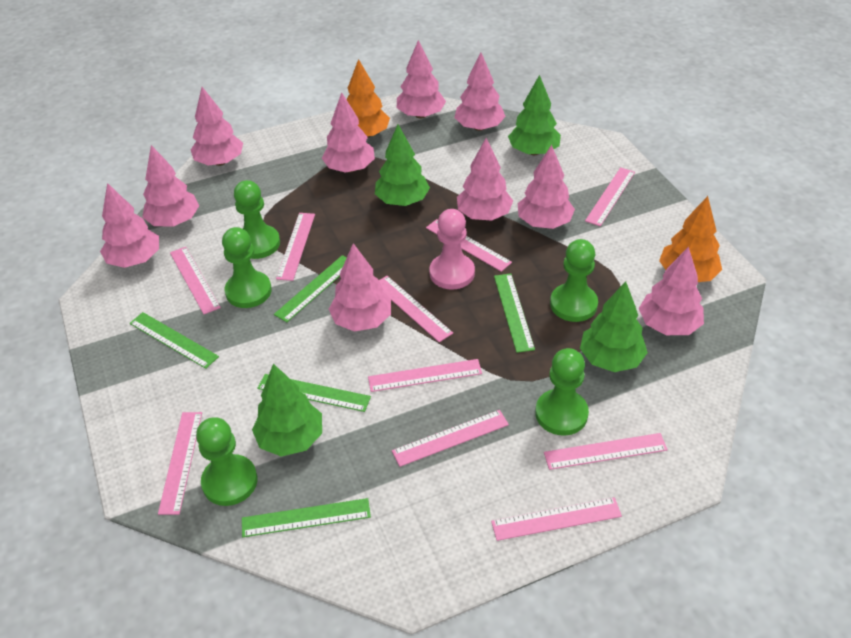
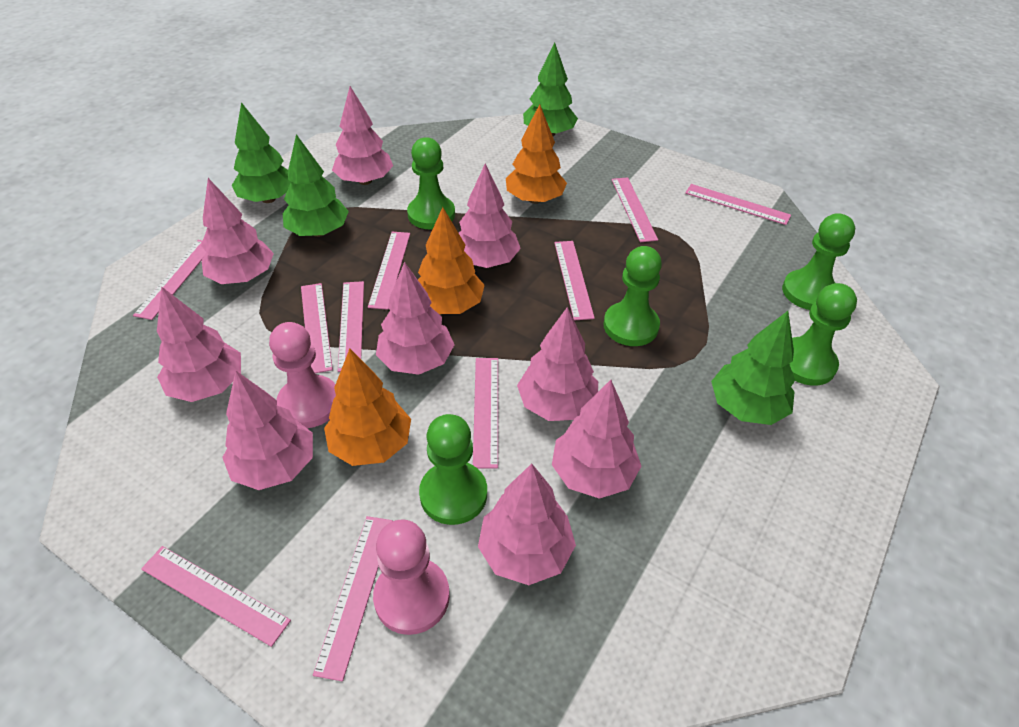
green ruler: [130,312,219,369] [242,498,371,537] [257,374,371,412] [274,255,347,322] [494,273,535,353] = 5 -> none = 0
orange tree: [346,59,390,138] [659,196,722,282] = 2 -> [324,349,411,466] [418,207,485,314] [506,104,567,204] = 3
pink pawn: [429,209,475,289] = 1 -> [269,322,336,428] [373,519,450,635] = 2
pink tree: [100,183,159,268] [142,145,199,227] [191,87,243,166] [322,92,375,173] [329,243,391,332] [397,40,446,119] [454,52,506,131] [457,138,513,221] [518,145,575,229] [639,247,704,335] = 10 -> [157,286,241,402] [201,178,274,284] [222,371,313,490] [332,86,393,185] [376,262,454,375] [459,163,521,268] [478,463,576,585] [517,307,598,421] [552,380,641,499] = 9

